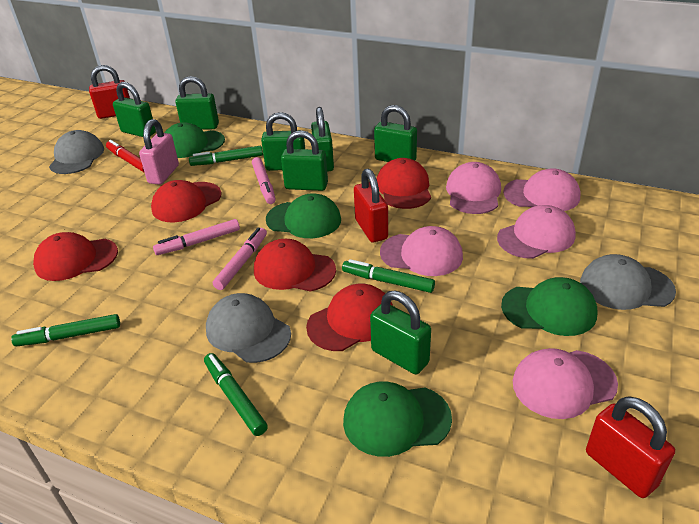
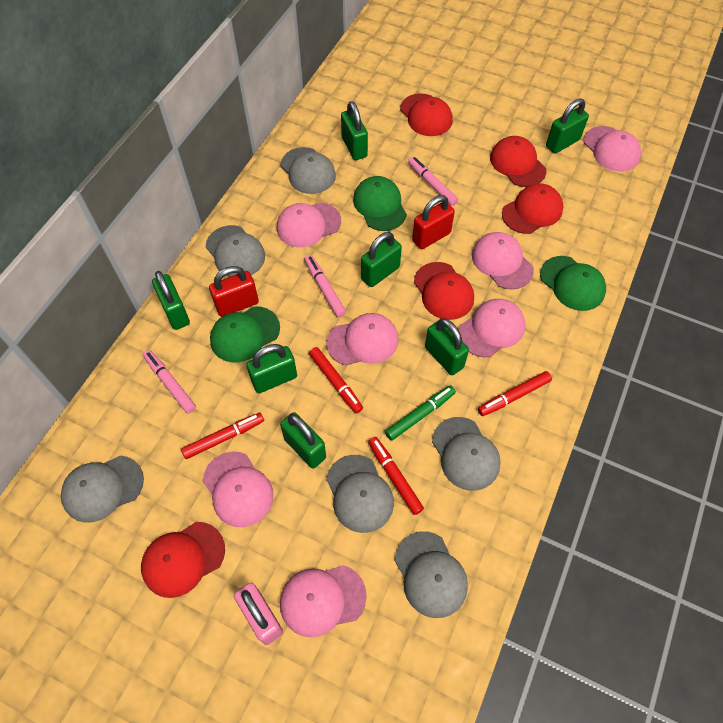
green cap: [164,122,225,158] [266,193,341,238] [343,381,452,457] [501,277,597,336] = 4 -> [210,306,280,363] [353,176,407,231] [540,256,606,311] = 3
green marker: [11,314,120,347] [189,146,263,166] [204,353,268,436] [342,259,435,293] = 4 -> [385,385,456,441] = 1
grey cap: [49,130,104,174] [206,293,291,363] [580,254,676,310] = 3 -> [61,455,144,523] [206,225,265,277] [281,147,336,194] [326,455,394,533] [395,531,468,618] [432,417,501,491] = 6
pink cap: [380,226,463,276] [446,162,501,214] [497,205,576,259] [503,168,580,211] [513,348,618,419] = 5 -> [203,451,274,527] [277,202,341,247] [280,565,367,637] [326,313,399,366] [459,299,526,357] [472,232,534,290] [584,126,641,171] = 7
red marker: [106,140,145,173] = 1 -> [181,413,264,459] [309,347,363,413] [368,437,424,515] [478,371,552,416] = 4
red padlock: [89,65,130,119] [354,168,388,242] [586,396,675,498] = 3 -> [209,266,259,317] [412,195,455,249] = 2

